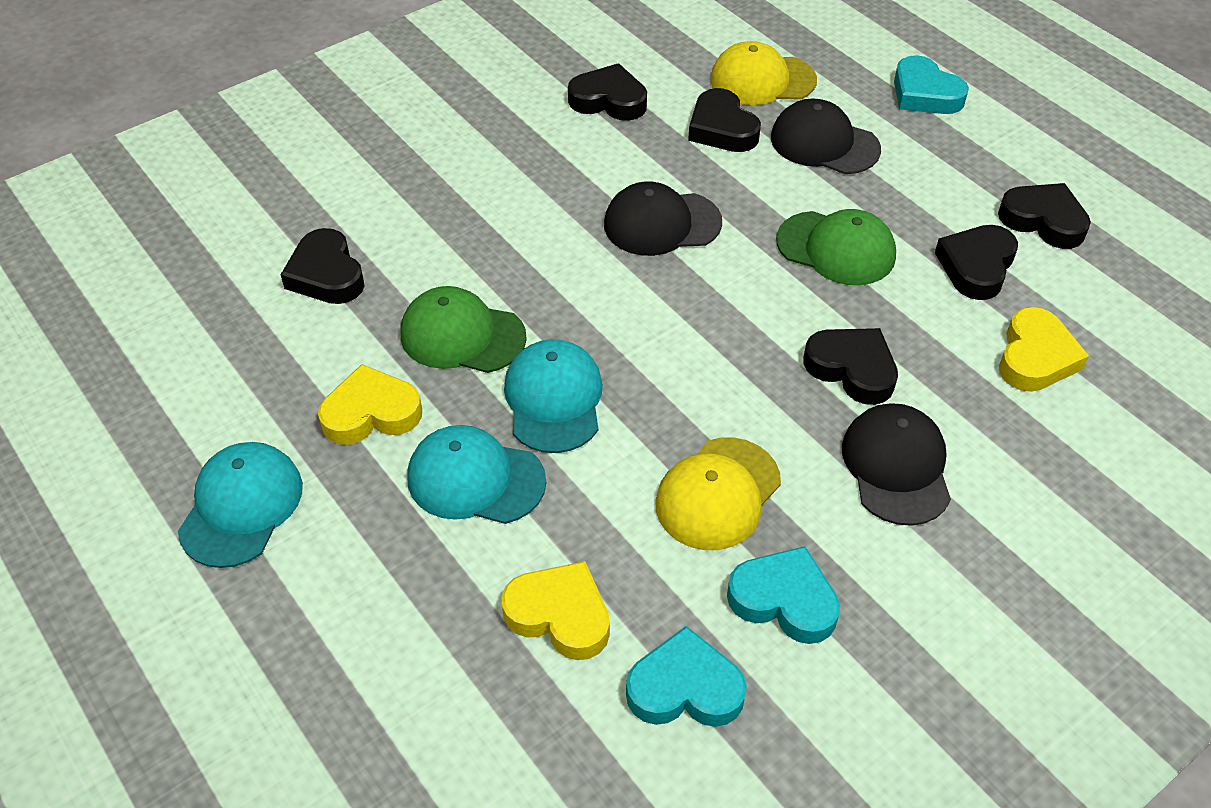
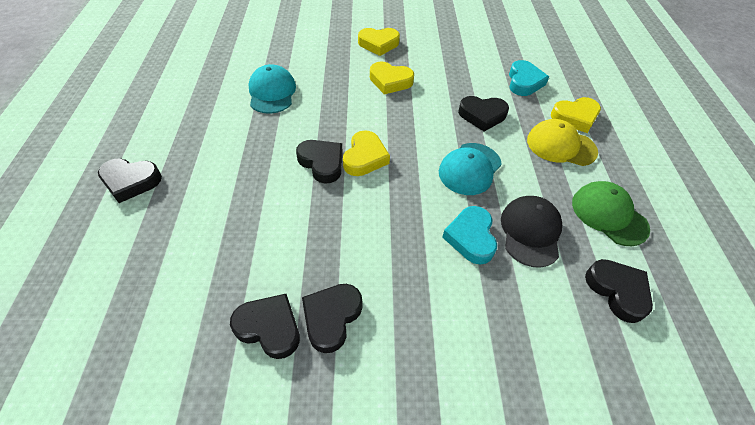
black cap: [604,181,722,256] [771,98,881,174] [842,403,951,526] = 3 -> [501,196,562,268] = 1
green cap: [401,286,527,373] [776,209,896,285] = 2 -> [572,181,650,246] = 1
turquoise cap: [178,442,303,568] [407,425,546,524] [504,339,603,453] = 3 -> [248,64,296,114] [439,143,502,195] = 2
turquoise heart: [626,626,747,727] [727,546,840,644] [894,55,969,114] = 3 -> [442,206,497,264] [509,60,549,96] = 2
yellow cap: [655,437,781,550] [711,41,817,105] = 2 -> [527,119,598,166] = 1
yellow heart: [318,364,422,445] [501,561,610,660] [999,307,1089,392] = 3 -> [343,130,390,176] [358,28,400,56] [370,61,414,94] [551,97,601,133] = 4

